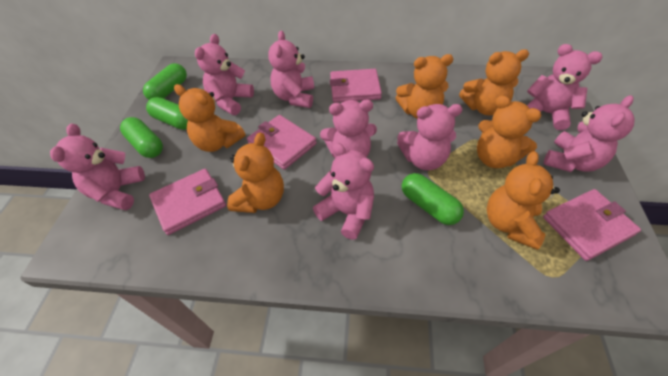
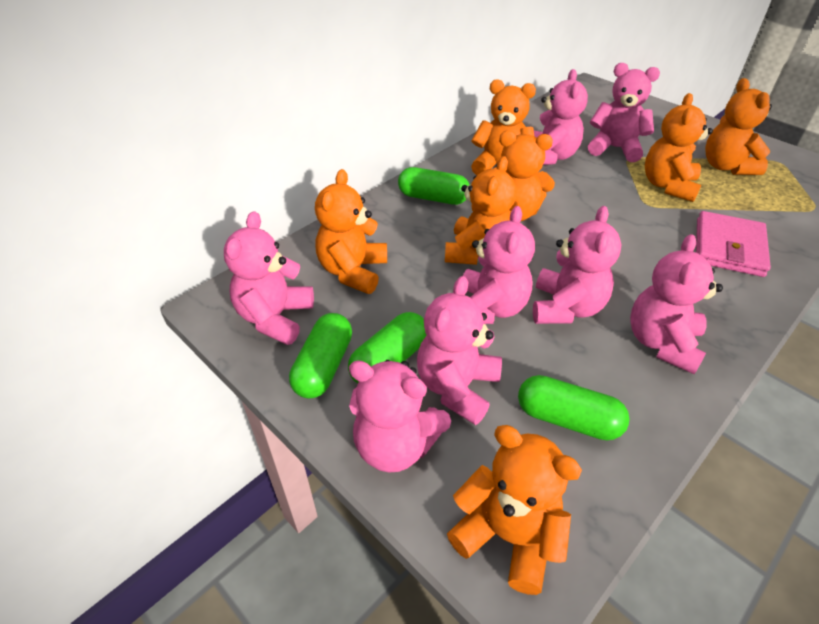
orange teddy bear: [174,84,246,152] [227,133,284,213] [396,54,454,119] [459,49,529,116] [477,96,542,168] [487,151,560,250] = 6 -> [315,169,387,294] [445,156,517,265] [447,425,582,595] [471,79,536,175] [493,131,555,221] [645,93,713,202] [705,78,772,175] = 7
pink wallet: [149,169,226,235] [247,115,317,170] [330,69,382,103] [543,189,641,261] = 4 -> [696,211,771,277] = 1

